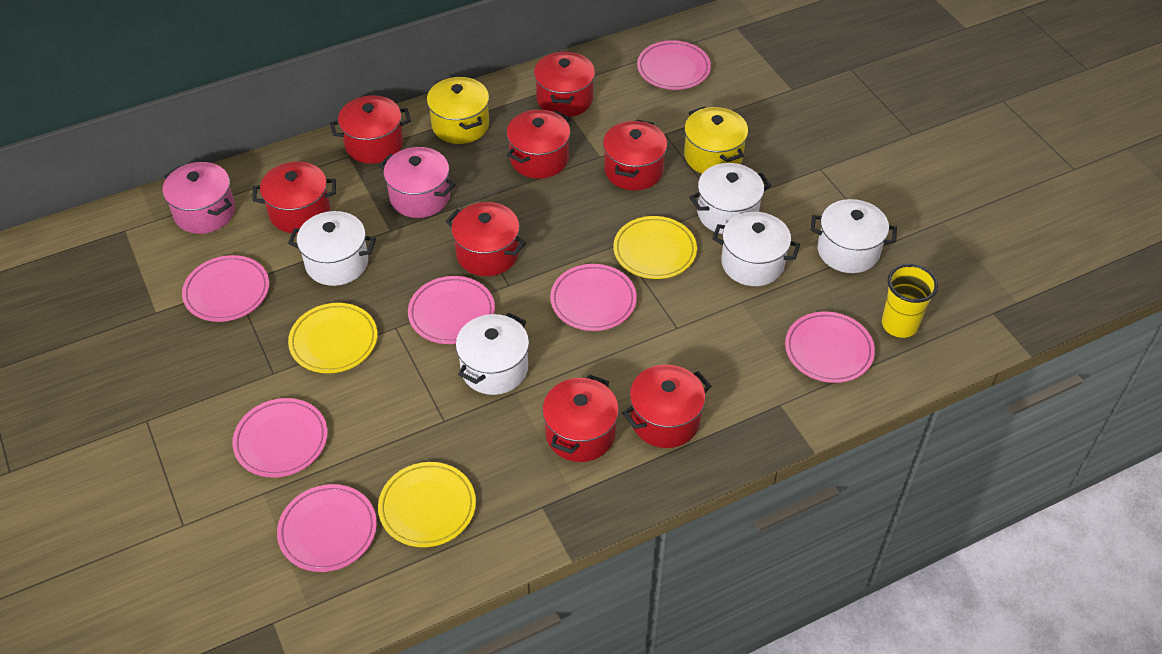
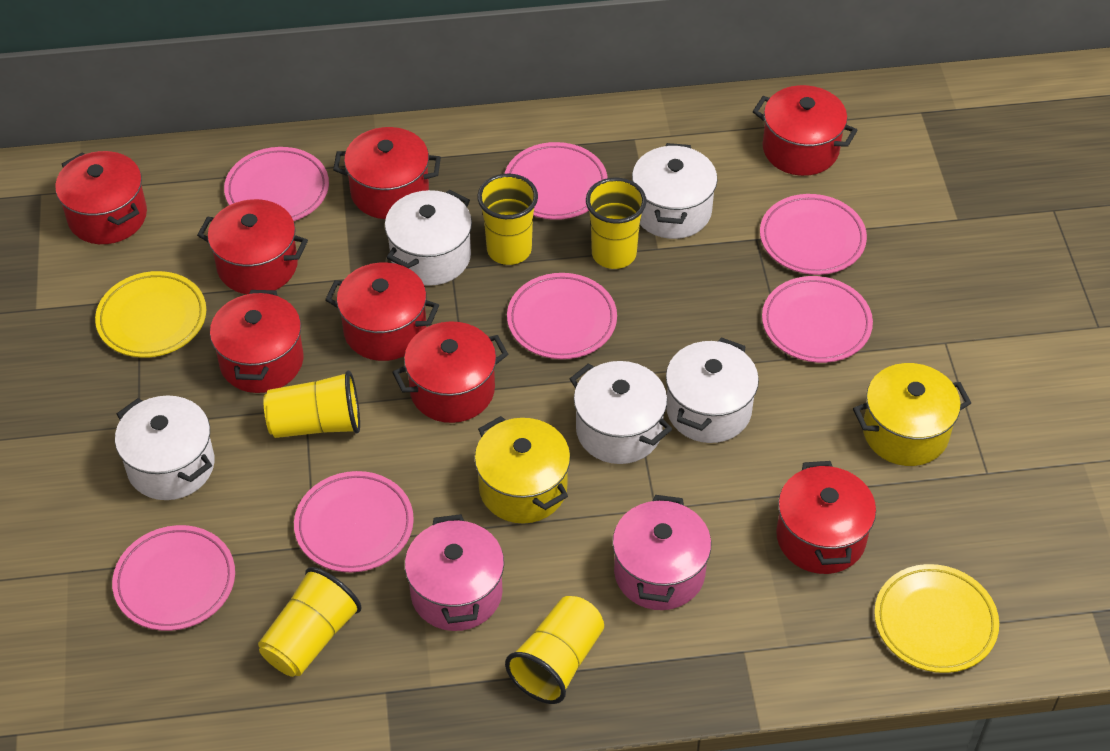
yellow cup: [882,264,938,338] = 1 -> [258,567,362,677] [263,371,360,438] [477,174,538,265] [505,596,604,704] [586,178,646,269] = 5
yellow plate: [288,303,377,373] [378,462,476,547] [613,216,697,279] = 3 -> [95,271,206,358] [874,564,999,673] = 2

